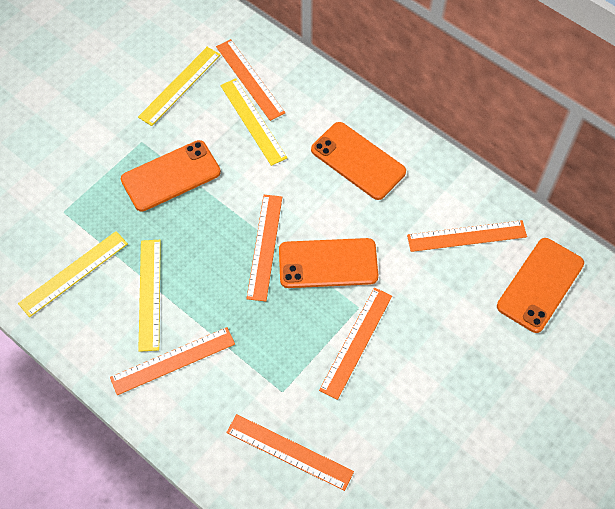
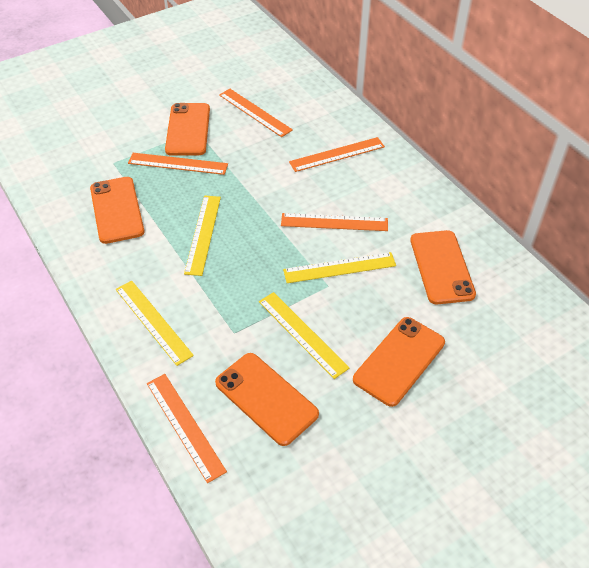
orange phone: [121,140,221,212] [279,238,378,288] [311,122,406,200] [497,238,584,333] = 4 -> [90,177,145,244] [165,103,210,156] [215,353,319,446] [353,317,445,407] [410,230,476,304] = 5
orange ruler: [110,327,235,395] [216,39,285,121] [226,414,354,491] [247,195,282,301] [319,288,392,400] [407,220,527,252] = 6 -> [128,153,228,175] [147,374,227,483] [219,89,293,137] [281,213,388,231] [289,137,385,172] = 5

